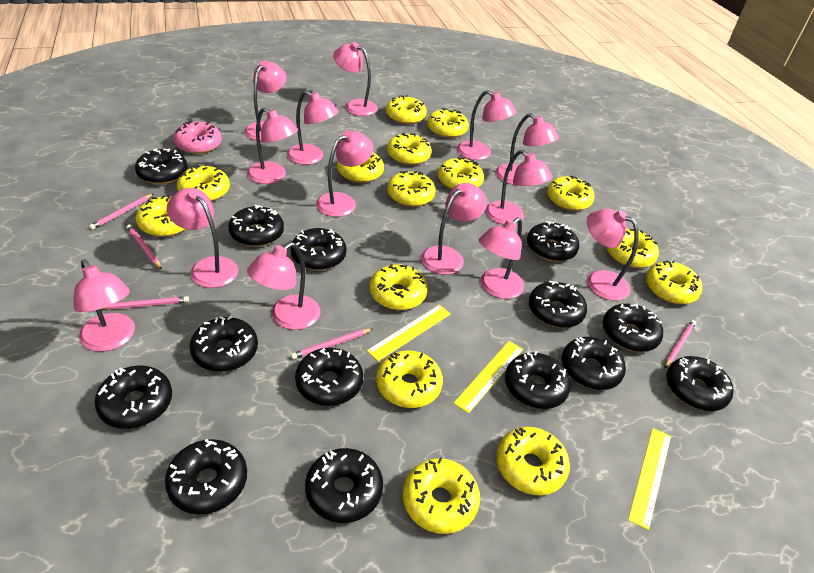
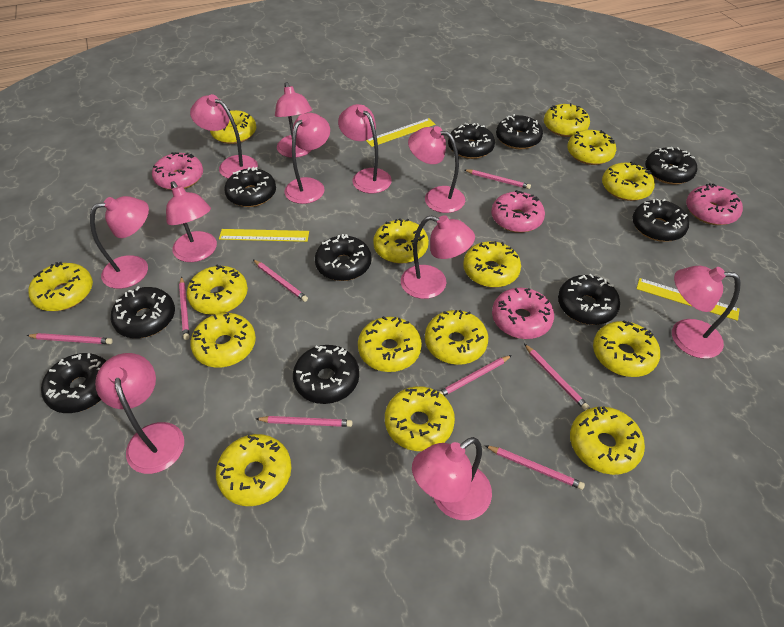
black donut: [94,365,172,429] [135,148,188,184] [165,439,247,514] [190,316,258,372] [228,205,284,247] [291,228,346,270] [295,348,363,406] [305,448,383,523] [505,351,571,409] [527,221,579,262] [529,280,587,328] [562,337,626,390] [603,304,663,352] [666,356,734,411] = 14 -> [41,353,106,413] [111,286,175,338] [224,167,276,207] [293,345,359,404] [315,234,372,281] [448,123,495,159] [496,114,543,149] [558,274,620,325] [632,199,689,242] [645,147,697,184] = 10
pink donut: [173,121,222,154] = 1 -> [152,152,203,190] [491,190,545,233] [492,288,554,339] [686,183,743,225] = 4
pink lamp: [74,259,135,352] [167,188,238,288] [244,61,287,141] [247,107,298,184] [247,242,321,330] [287,91,339,165] [316,130,373,217] [333,42,378,116] [421,183,487,275] [457,90,516,160] [479,217,524,299] [485,150,553,225] [496,113,559,185] [587,209,639,301] = 14 -> [90,196,149,289] [95,353,184,474] [166,181,217,262] [190,94,258,178] [275,82,312,158] [284,113,330,204] [338,104,392,193] [401,215,475,299] [408,126,465,213] [412,437,492,520] [672,266,741,359] = 11
pink pencil: [89,194,153,230] [102,296,189,310] [126,224,162,270] [291,328,373,359] [664,320,696,369] = 5 -> [26,333,113,344] [179,276,189,340] [253,260,308,302] [256,416,352,427] [439,355,512,396] [465,169,531,189] [485,445,585,490] [524,344,589,410] = 8

